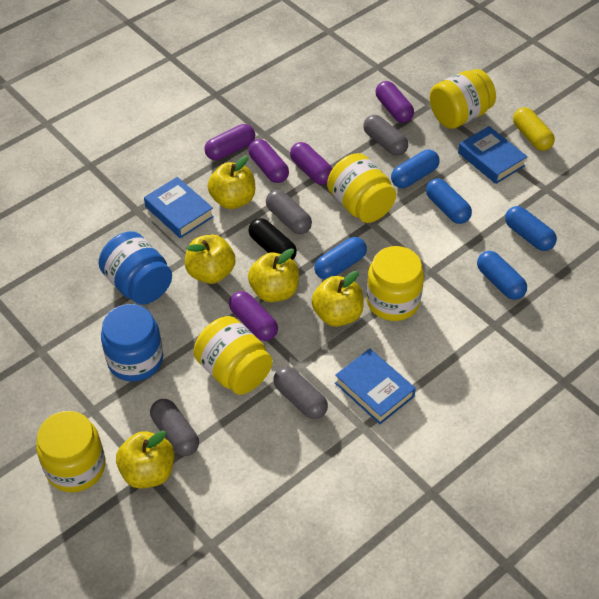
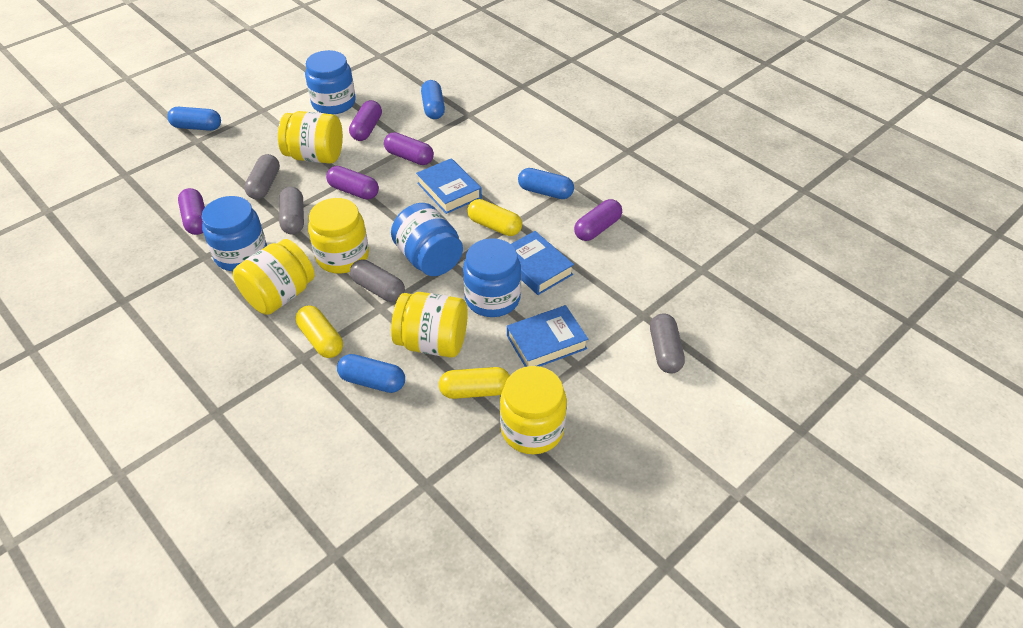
black capsule: [249,218,297,260] = 1 -> none = 0
blue capsule: [314,237,367,280] [391,150,439,188] [426,178,472,224] [477,251,527,300] [505,206,557,251] = 5 -> [167,107,221,131] [337,354,405,393] [421,80,445,119] [518,168,574,199] = 4
blue jar: [98,231,172,305] [101,304,163,382] = 2 -> [202,196,267,271] [305,50,356,114] [391,203,463,276] [463,238,521,317] = 4
yellow apple: [116,430,174,489] [185,235,235,284] [207,156,255,209] [248,249,299,302] [311,271,364,327] = 5 -> none = 0
yellow capsule: [513,107,555,151] = 1 -> [296,305,343,358] [439,367,510,399] [467,199,522,236] = 3

